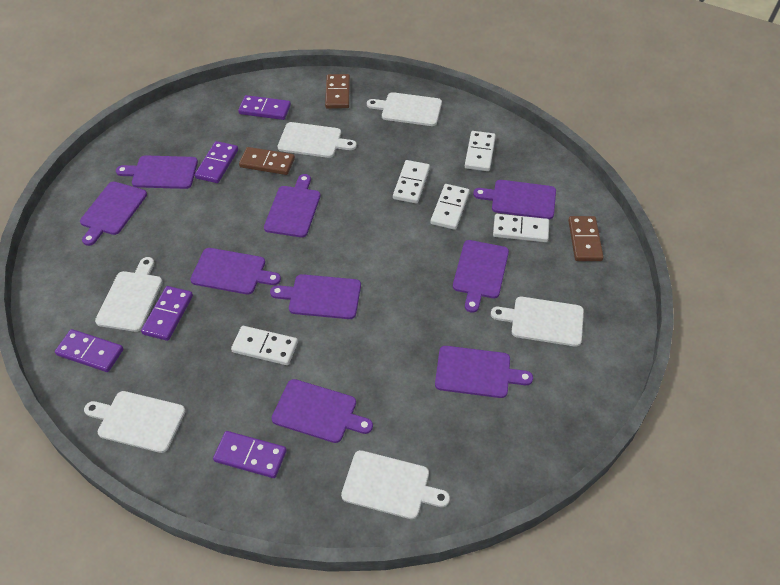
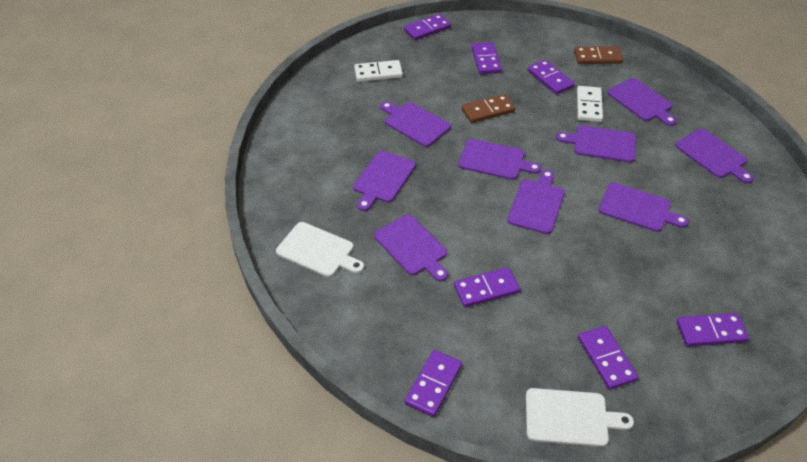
brown domino: [239,147,295,175] [325,74,350,109] [568,216,604,261] = 3 -> [462,94,515,123] [574,46,623,64] = 2
purple domino: [55,329,123,372] [141,286,193,341] [195,141,238,183] [213,431,287,478] [238,95,291,120] = 5 -> [404,14,451,40] [405,350,462,417] [454,267,520,307] [472,42,502,74] [528,60,575,94] [578,326,638,390] [676,313,749,347] = 7
white cutting board: [84,391,185,453] [95,257,162,332] [278,122,357,158] [341,450,450,519] [367,92,442,126] [491,297,584,347] = 6 -> [276,222,364,277] [526,388,634,447] = 2
white domino: [231,326,298,365] [393,160,430,204] [431,184,470,230] [465,131,496,171] [493,214,549,242] = 5 -> [354,60,403,82] [577,86,603,122] = 2

